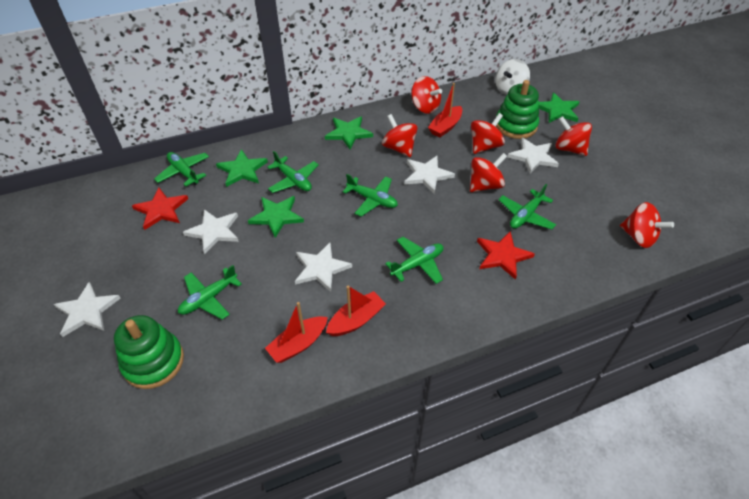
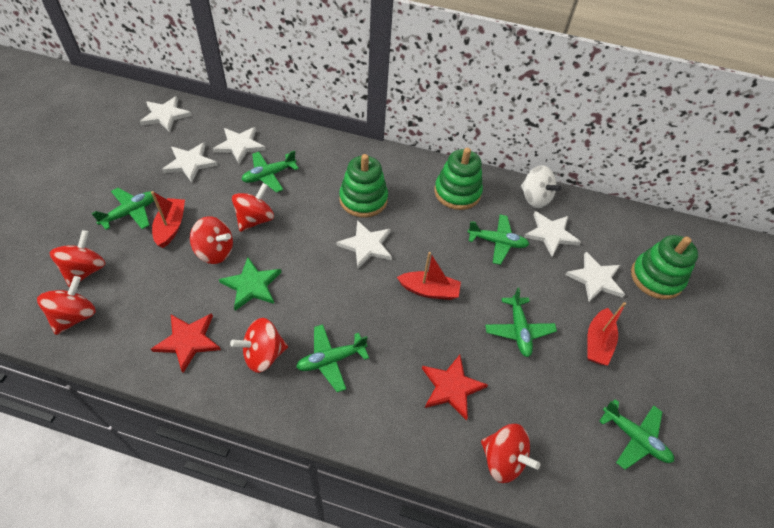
green stacking toy: [114,315,184,389] [496,80,539,139] = 2 -> [339,154,388,218] [434,148,483,210] [631,235,698,299] = 3
green star: [216,149,268,187] [248,196,304,238] [325,116,373,149] [538,92,580,123] = 4 -> [219,257,281,311] = 1
white star: [54,282,121,337] [183,209,239,254] [295,243,352,292] [404,156,455,194] [507,138,559,174] = 5 -> [140,96,192,132] [162,143,218,183] [213,127,266,164] [336,220,392,269] [524,211,581,257] [565,252,625,302] = 6

